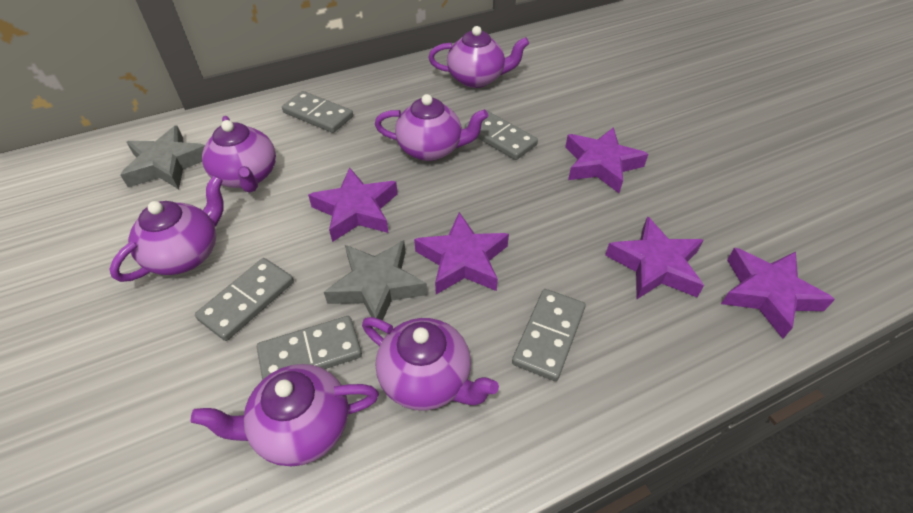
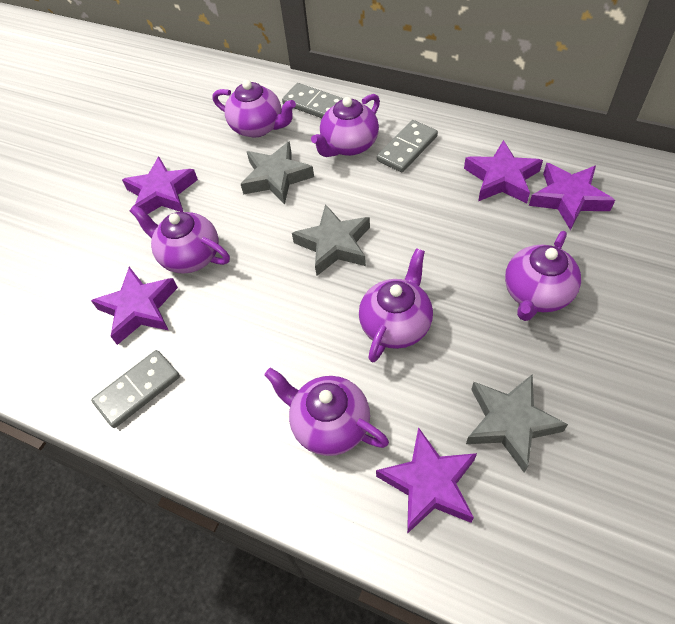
grey domino: [195,258,294,341] [257,316,362,380] [282,91,353,133] [465,110,538,160] [512,289,586,381] = 5 -> [91,350,180,428] [282,83,344,118] [377,120,438,172] = 3
grey star: [120,125,205,189] [324,240,427,330] = 2 -> [241,141,314,204] [292,204,370,276] [466,375,568,473] = 3

